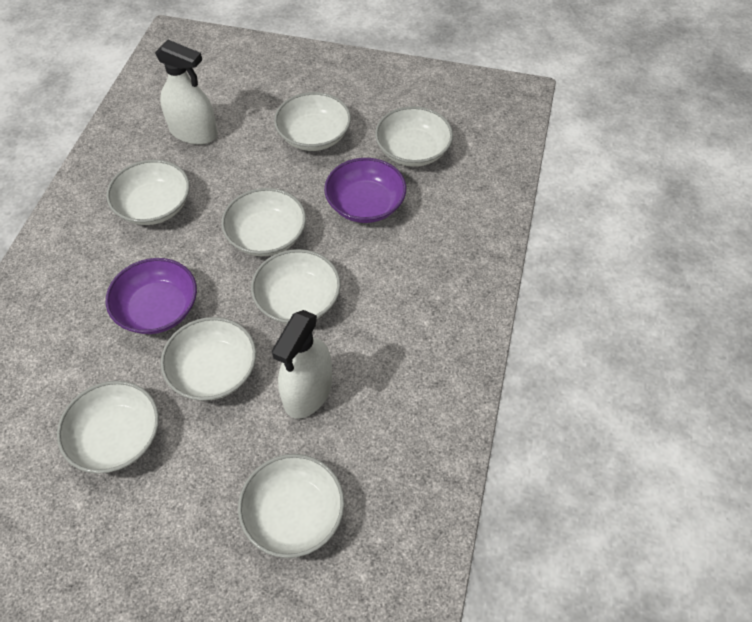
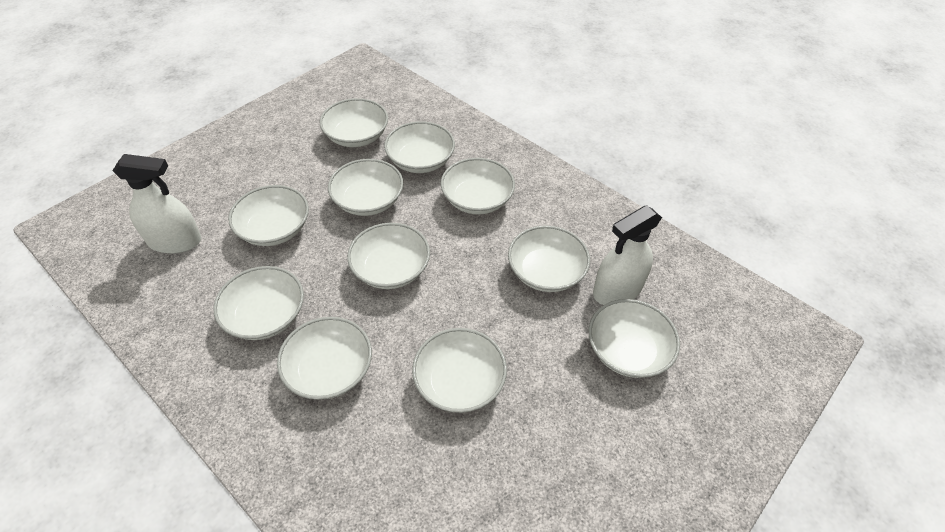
purple bowl: [106,258,197,334] [324,158,406,223] = 2 -> none = 0
white bowl: [57,381,159,474] [106,160,190,225] [161,317,256,401] [221,188,306,256] [238,454,344,558] [251,249,341,324] [274,92,351,151] [375,106,453,167] = 8 -> [213,266,304,340] [228,185,309,246] [277,317,372,400] [320,98,388,147] [328,159,403,216] [347,223,430,289] [384,121,455,173] [412,328,507,413] [440,158,515,214] [508,225,590,292] [589,299,680,378] = 11

